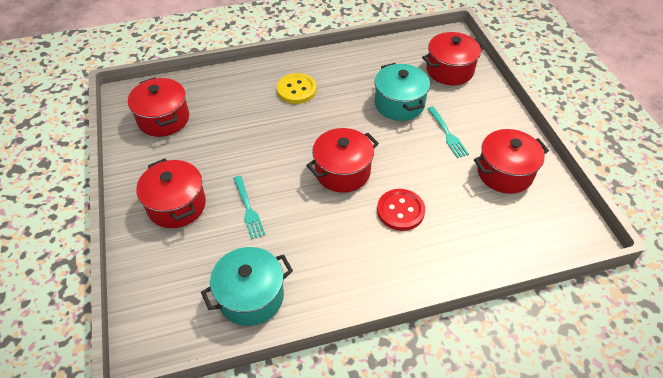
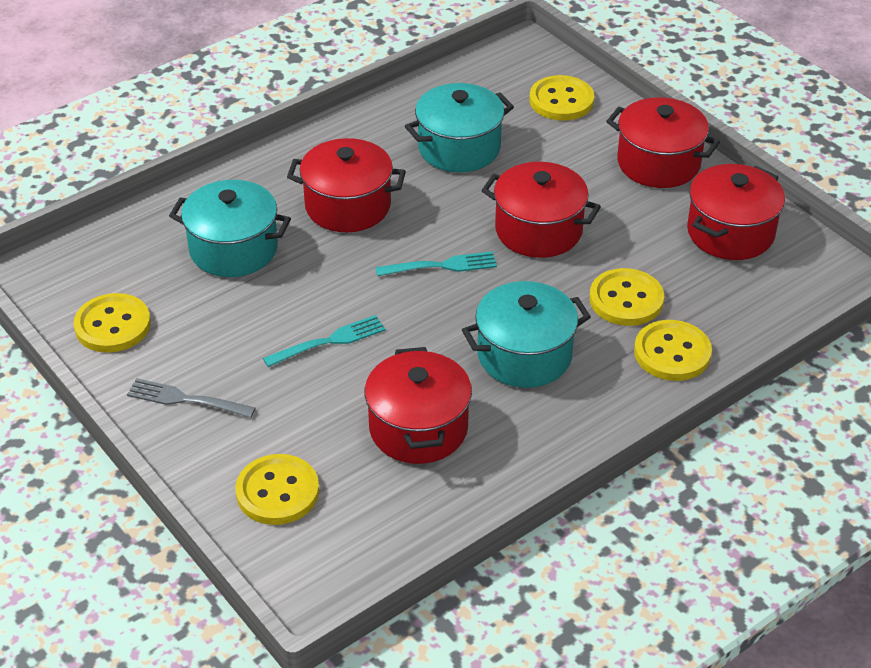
grey fork: none = 0 -> [127,378,256,418] = 1
red button: [377,189,425,231] = 1 -> none = 0
turquoise pot: [201,247,293,326] [375,63,430,121] = 2 -> [169,180,291,277] [405,83,514,172] [462,281,591,388] = 3
yellow button: [277,73,317,104] = 1 -> [74,293,151,353] [235,454,319,525] [530,75,594,121] [590,268,664,326] [634,320,712,381] = 5

